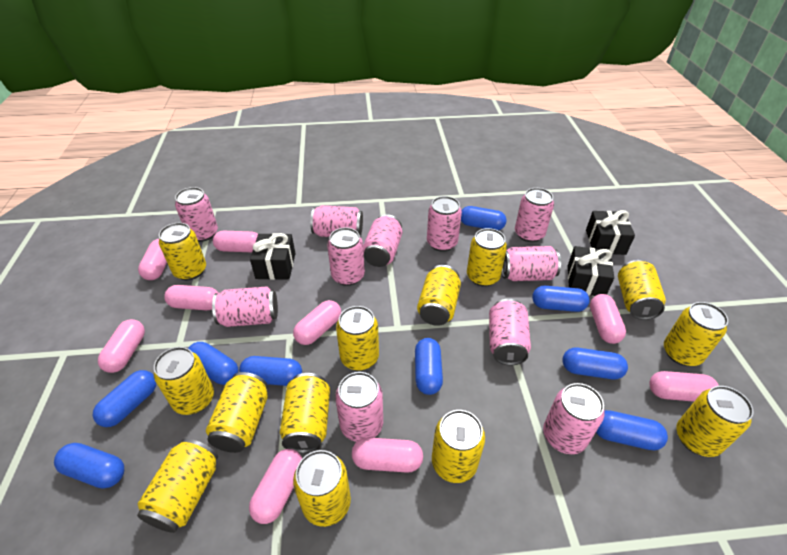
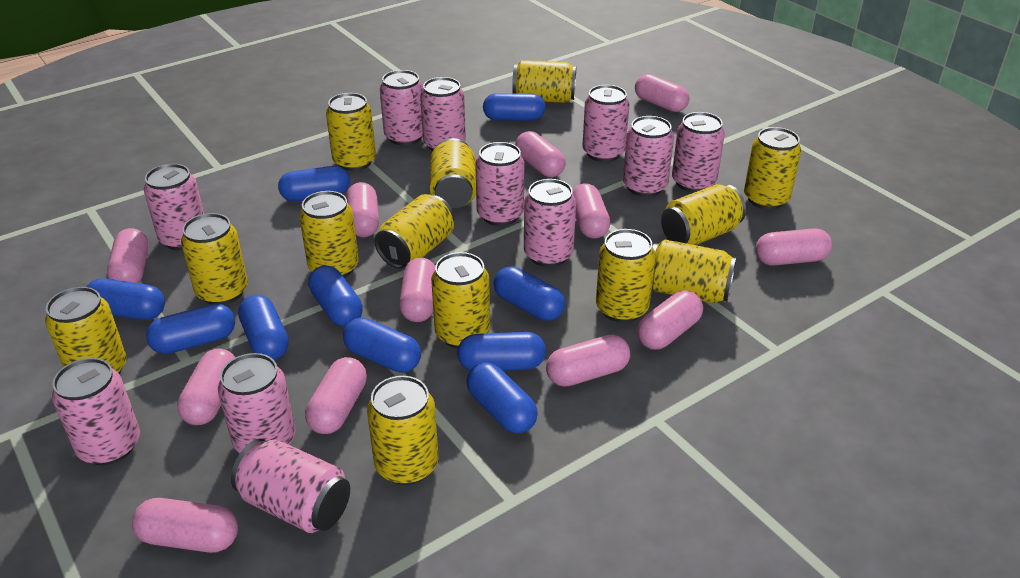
black gift: [250,233,296,280] [568,246,614,296] [586,210,635,255] = 3 -> none = 0
blue capsule: [54,443,124,489] [93,370,156,427] [188,342,238,385] [239,356,302,386] [415,338,443,395] [461,206,506,230] [532,286,590,312] [562,348,628,379] [596,410,668,450] = 9 -> [86,278,165,320] [146,304,235,354] [238,295,289,360] [278,166,350,202] [308,265,363,327] [343,317,421,373] [457,332,546,371] [466,362,538,434] [483,93,546,121] [494,266,565,321] = 10
pink capsule: [98,319,145,373] [138,239,167,280] [164,285,218,310] [213,231,258,252] [249,449,302,524] [293,300,341,345] [352,437,423,473] [590,294,626,344] [649,371,719,402] = 9 -> [107,228,149,283] [132,498,238,553] [177,349,236,425] [305,357,367,434] [346,182,379,237] [399,258,435,322] [515,131,566,177] [546,335,630,387] [572,183,610,239] [635,74,690,112] [637,291,703,350] [755,228,832,266] = 12

